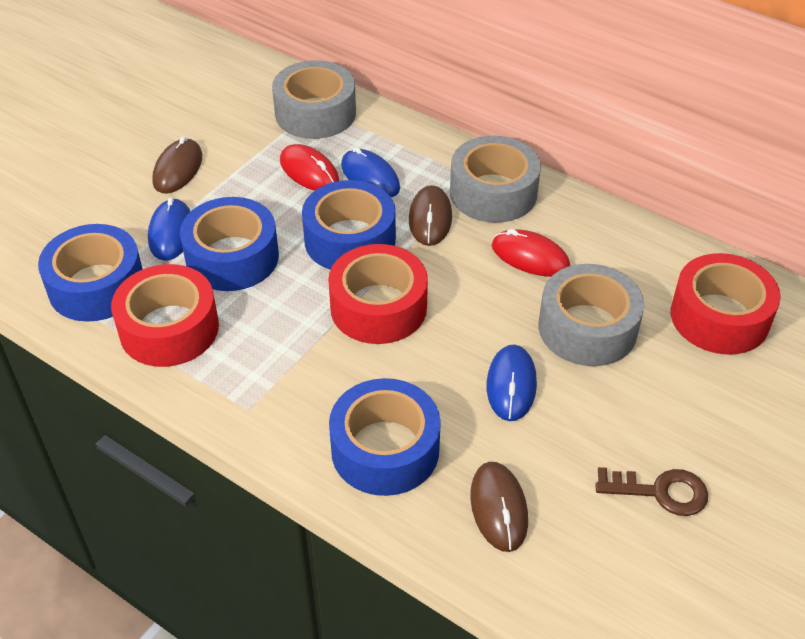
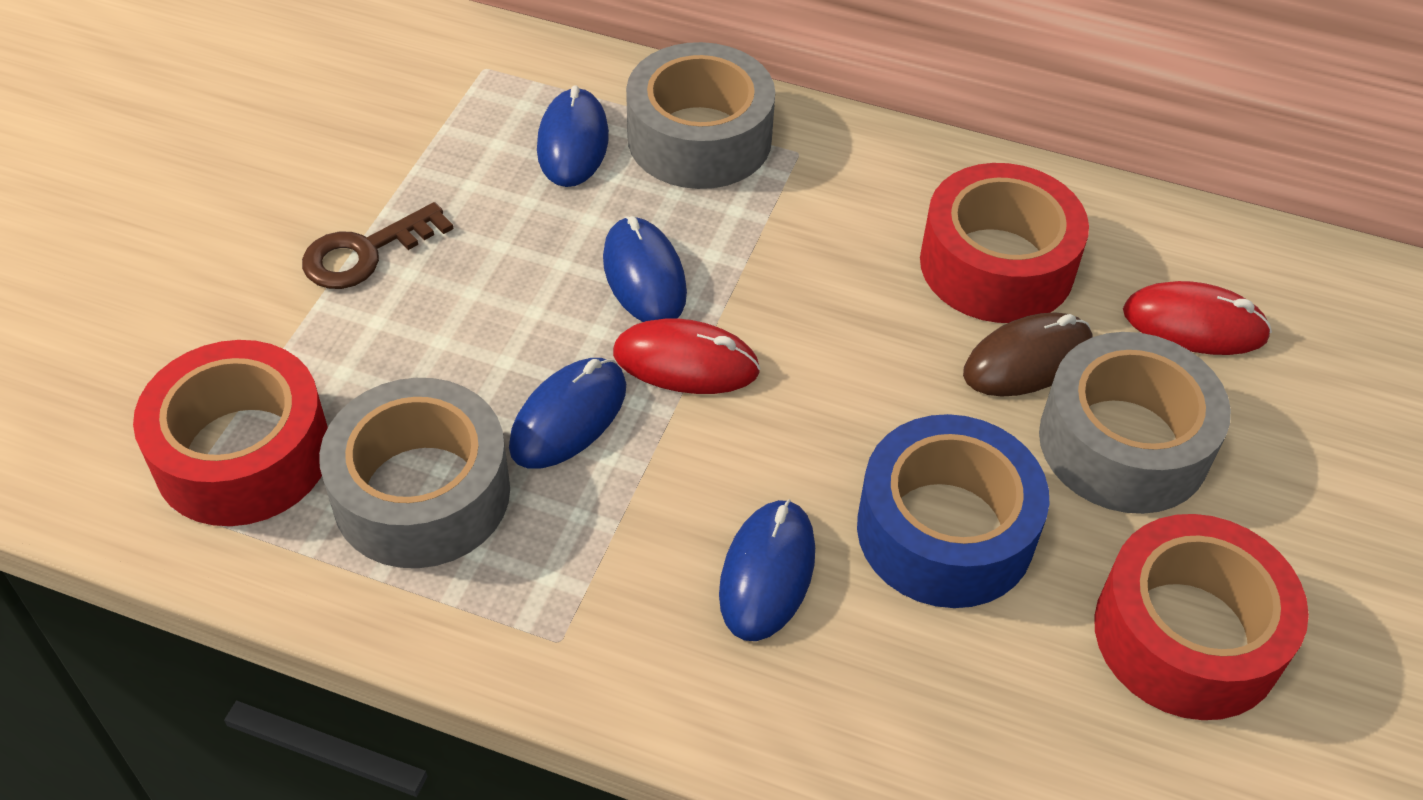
blue mouse: [148,197,190,261] [341,147,400,197] [487,344,537,421] = 3 -> [509,358,626,469] [537,85,609,187] [603,216,687,322] [719,499,815,641] = 4
blue tape: [38,224,143,322] [180,197,279,291] [302,180,396,270] [329,378,441,496] = 4 -> [857,414,1049,608] = 1
brown mouse: [152,136,202,193] [409,185,452,246] [470,462,528,552] = 3 -> [963,312,1093,397] = 1

